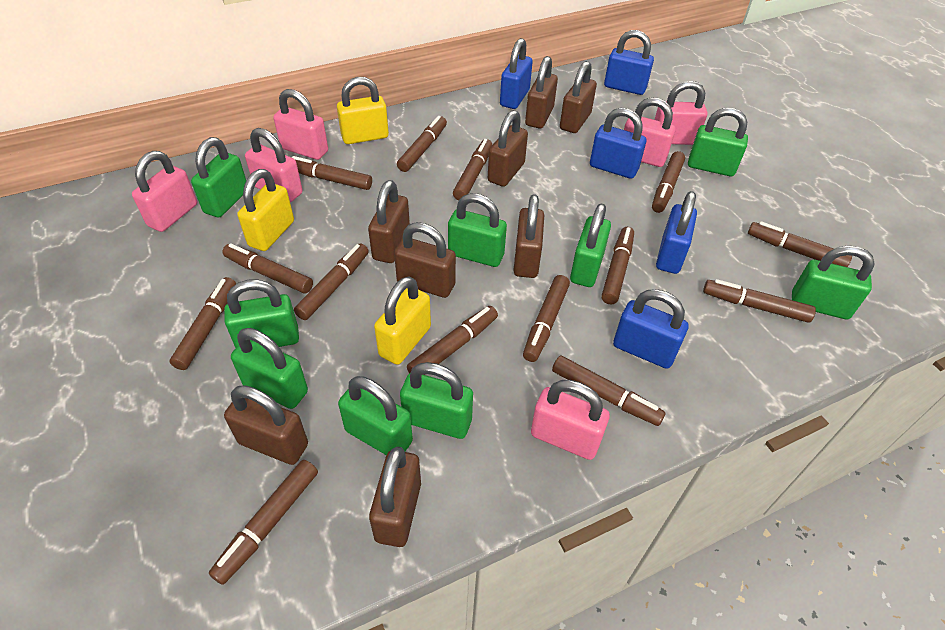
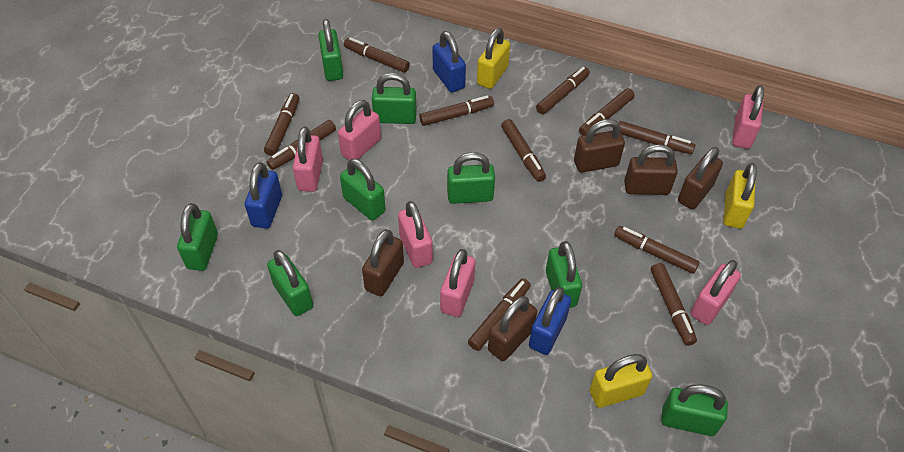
blue padlock: [500,38,533,109] [590,108,646,179] [604,30,654,95] [613,289,689,369] [656,191,697,274] = 5 -> [245,162,282,229] [433,31,466,92] [529,287,571,355] = 3
brown marker: [170,277,236,370] [209,460,318,585] [222,243,313,294] [292,156,372,190] [294,243,369,320] [397,116,447,172] [407,306,498,375] [453,139,492,200] [523,275,570,362] [552,356,666,426] [601,227,634,305] [652,151,685,213] [703,279,816,323] [748,221,852,267] = 14 -> [264,93,299,156] [267,120,336,170] [344,37,410,73] [419,95,494,126] [468,278,531,351] [501,119,546,182] [536,67,590,114] [579,88,635,136] [614,226,700,274] [618,121,695,154] [651,263,697,346] = 11
brown padlock: [224,385,308,465] [368,180,410,263] [369,446,421,547] [394,222,456,298] [488,110,528,187] [513,194,544,278] [525,56,558,129] [560,61,597,133] = 8 -> [362,229,404,296] [488,296,537,361] [574,119,625,173] [624,144,678,195] [678,147,723,210] = 5
green padlock: [191,137,246,217] [224,279,299,348] [231,328,308,409] [338,376,413,455] [400,362,473,439] [448,193,507,267] [570,203,611,287] [688,108,748,176] [792,245,875,319] = 9 -> [177,203,218,271] [267,250,313,316] [318,19,343,81] [340,158,386,221] [372,73,417,124] [447,152,495,204] [546,241,582,308] [661,385,728,436] = 8

